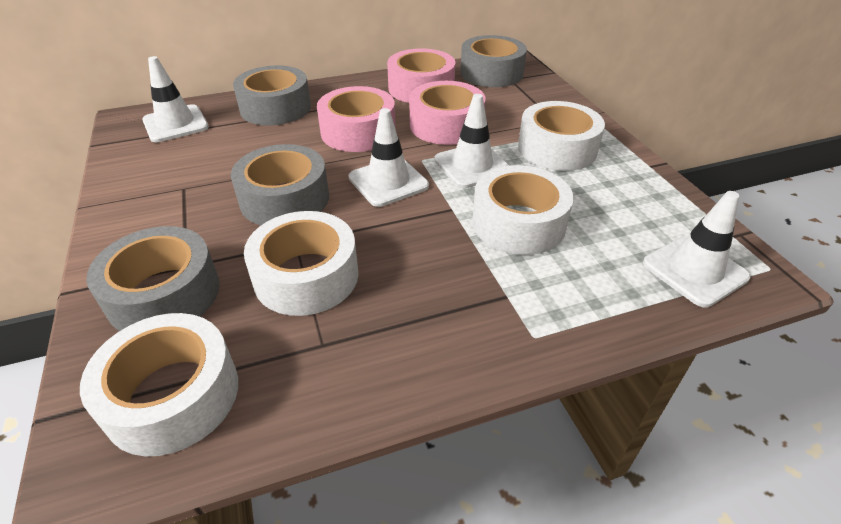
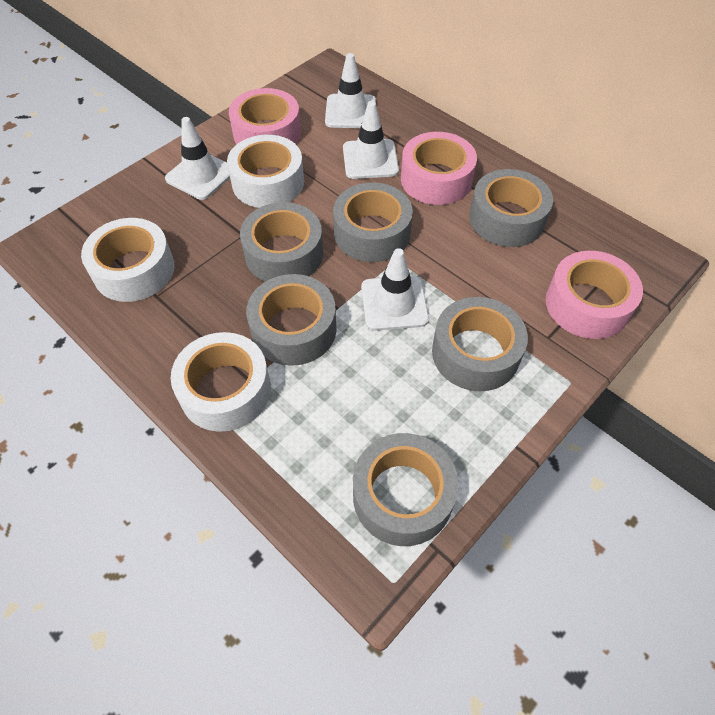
grey tape: [86,226,220,331] [231,144,329,225] [233,65,311,126] [460,35,527,87] = 4 -> [240,202,323,282] [246,274,337,366] [333,183,413,262] [353,433,459,546] [432,297,528,391] [469,169,553,247] = 6
white tape: [80,313,238,456] [244,211,358,316] [472,165,574,255] [518,101,605,171] = 4 -> [81,218,175,302] [170,332,271,432] [227,135,304,208] = 3

